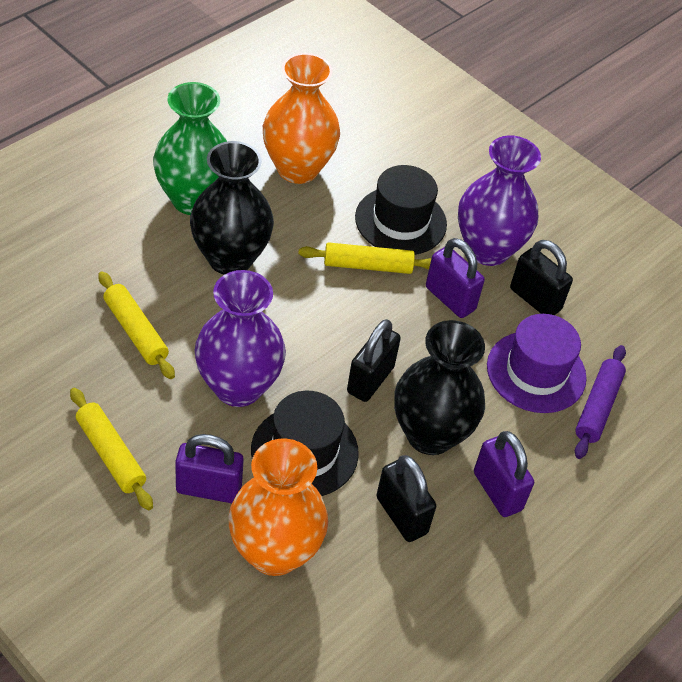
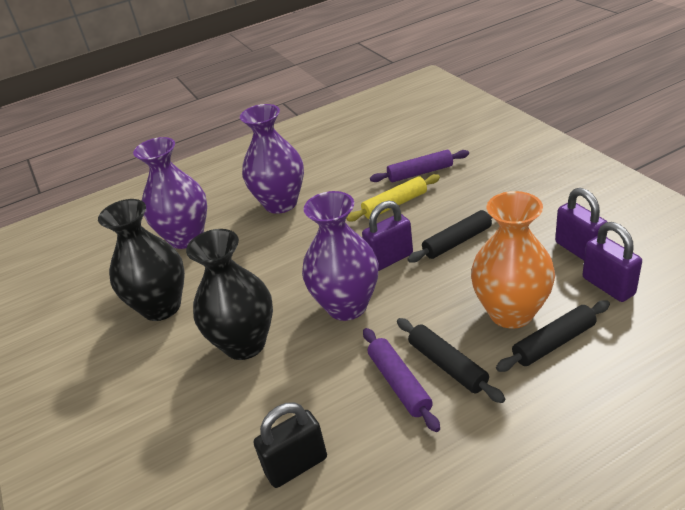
black hat: [251,391,359,496] [355,165,447,255] = 2 -> none = 0
black padlock: [347,319,401,402] [376,455,436,542] [510,240,573,315] = 3 -> [254,402,327,488] = 1
black rolling pin: none = 0 -> [397,318,505,403] [408,210,492,263] [496,300,610,372] = 3
green vase: [153,82,227,215] = 1 -> none = 0
orange vase: [228,438,328,576] [263,53,340,184] = 2 -> [471,191,555,329] = 1
purple hat: [487,314,587,413] = 1 -> none = 0
purple rolling pin: [575,345,626,459] = 1 -> [363,328,440,432] [370,150,469,182] = 2
purple vase: [195,270,286,407] [458,135,541,266] = 2 -> [133,137,207,249] [240,104,304,214] [302,191,378,321] = 3
yellow rolling pin: [70,388,153,510] [98,271,175,379] [298,242,431,274] = 3 -> [346,174,440,222] = 1

